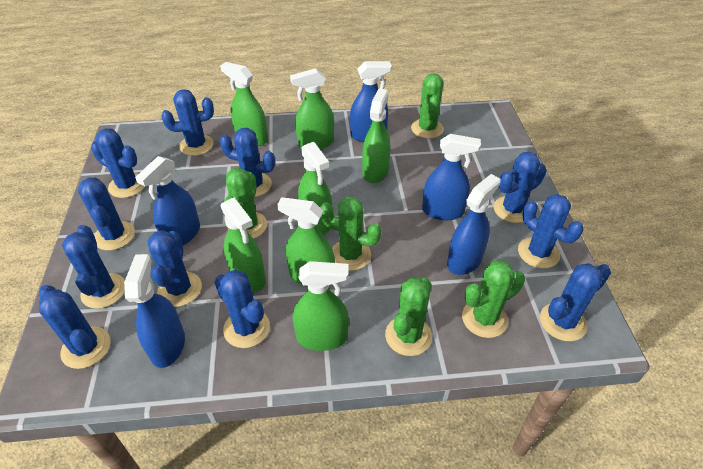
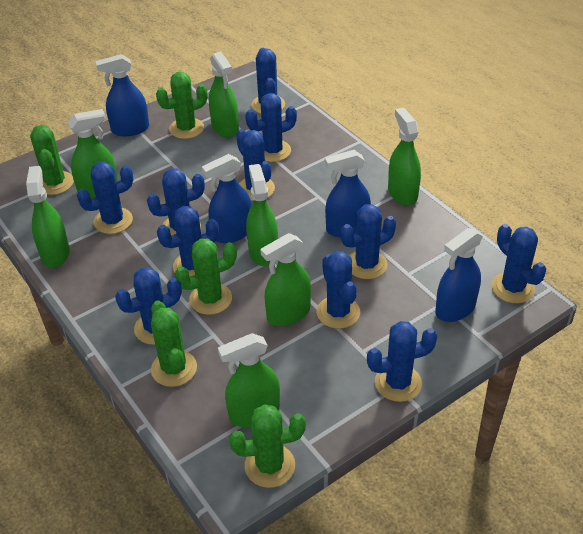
blue spray bottle: [124,254,185,368] [135,156,200,245] [350,61,392,142] [422,134,481,220] [447,174,501,275] = 5 -> [96,54,149,136] [202,154,252,243] [325,150,371,237] [435,228,483,322] = 4

